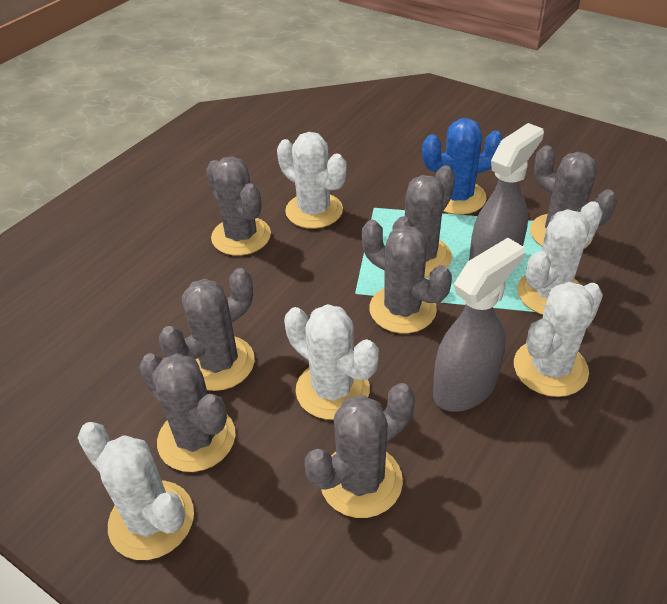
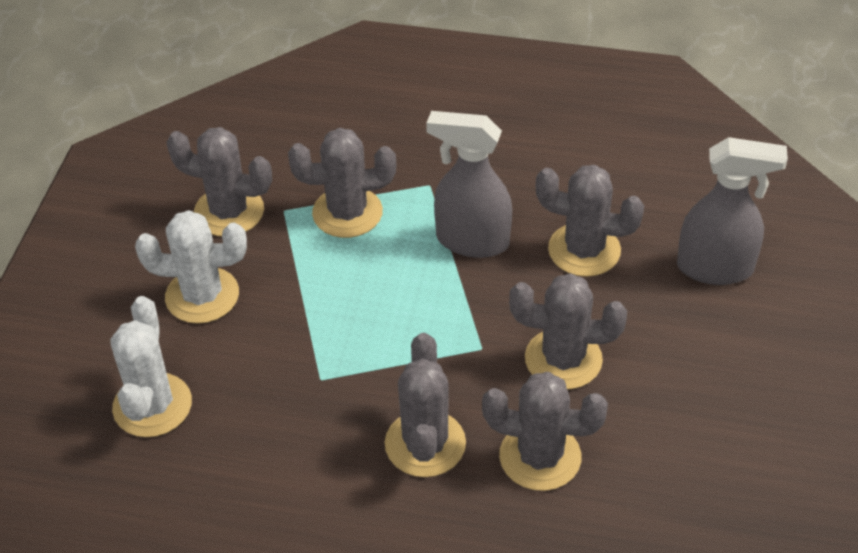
blue cactus: [422,118,503,215] = 1 -> none = 0
grey cactus: [139,353,235,472] [159,268,255,391] [206,157,271,256] [305,383,415,518] [362,220,452,333] [392,166,455,277] [530,145,617,249] = 7 -> [166,127,272,236] [288,128,396,238] [385,333,466,477] [482,372,608,491] [509,273,627,389] [536,165,644,277] = 6
white cactus: [78,422,194,560] [277,132,346,229] [284,304,379,420] [514,282,603,397] [517,201,603,315] = 5 -> [110,296,192,437] [135,210,247,324] = 2

